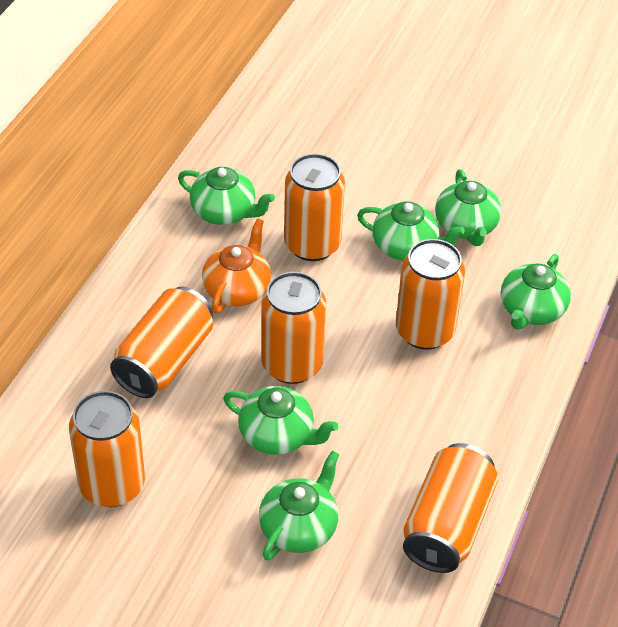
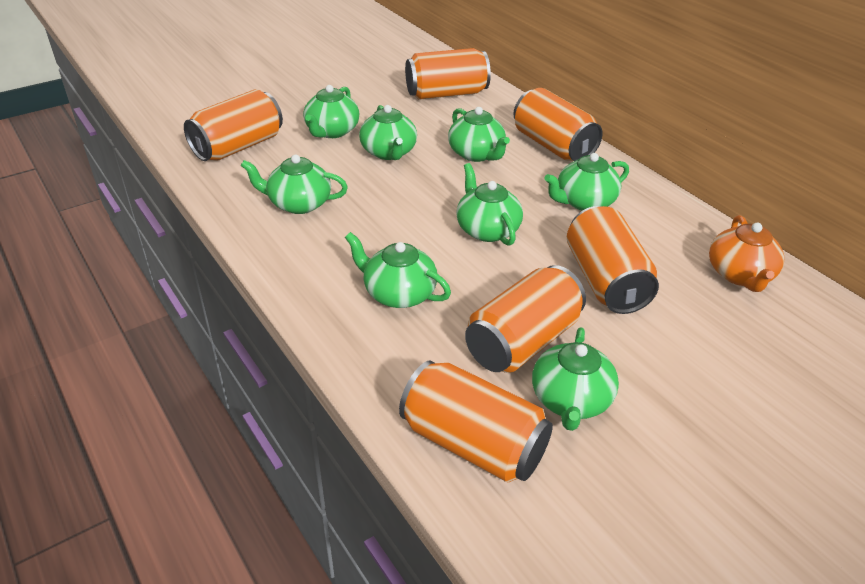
green teapot: [178,167,275,225] [223,386,338,455] [259,451,339,560] [357,201,465,260] [435,169,501,246] [501,254,571,330] = 6 -> [241,154,348,214] [303,85,359,138] [345,232,451,308] [359,105,417,160] [448,107,510,162] [456,163,523,246] [532,327,619,431] [544,153,629,211] = 8

